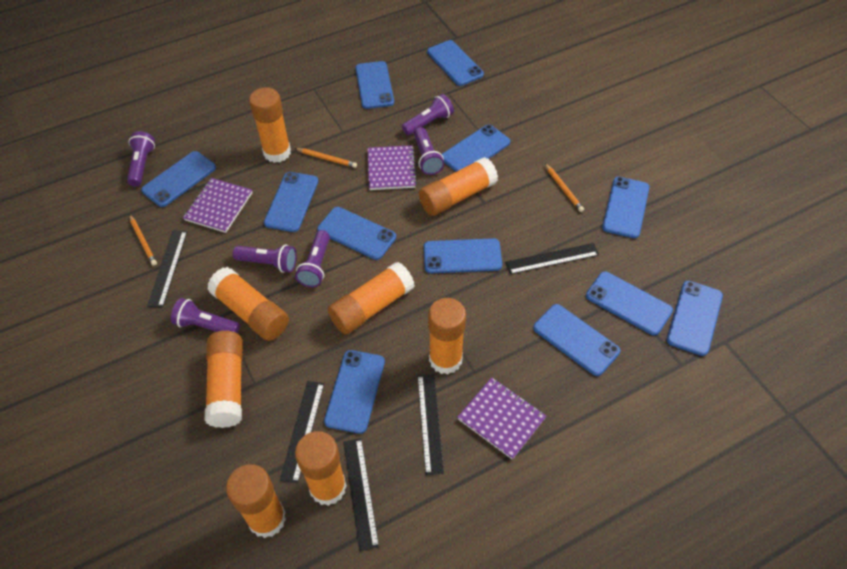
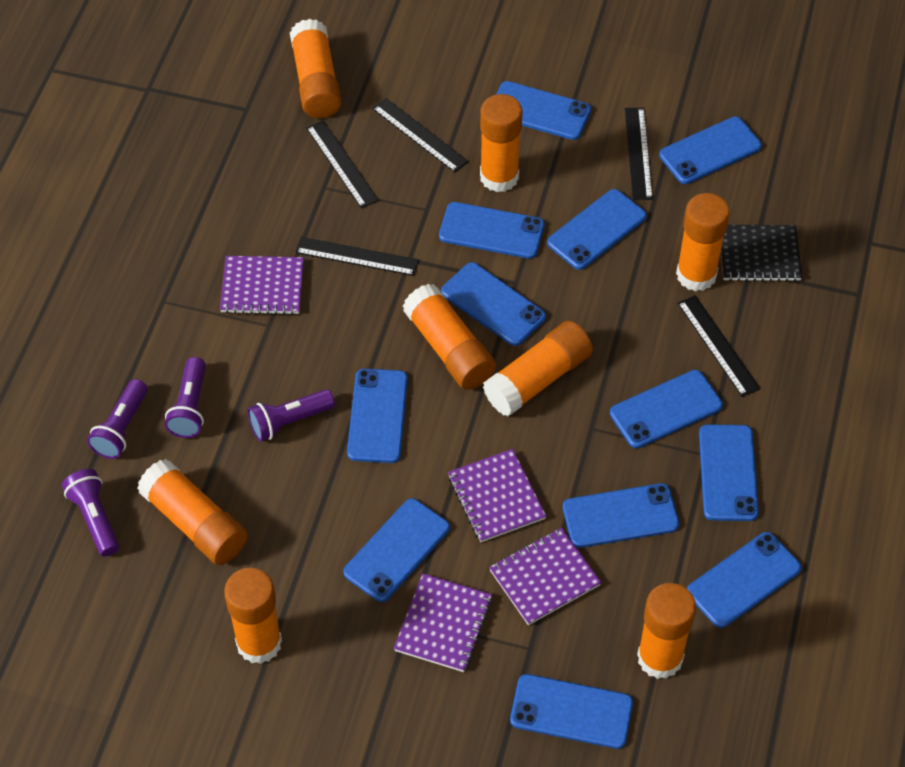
black notebook: none = 0 -> [721,225,802,282] = 1
orange pencil: [129,214,157,266] [295,148,357,168] [545,163,584,212] = 3 -> none = 0
purple flashlight: [127,131,155,186] [171,298,240,334] [233,245,297,273] [295,230,330,287] [402,94,454,135] [414,127,444,175] = 6 -> [62,469,119,556] [87,379,147,459] [165,357,206,438] [248,389,335,442] = 4
purple notebook: [183,178,253,233] [368,145,417,190] [457,377,546,460] = 3 -> [220,256,304,315] [394,574,492,672] [448,449,546,542] [489,528,602,625] = 4

